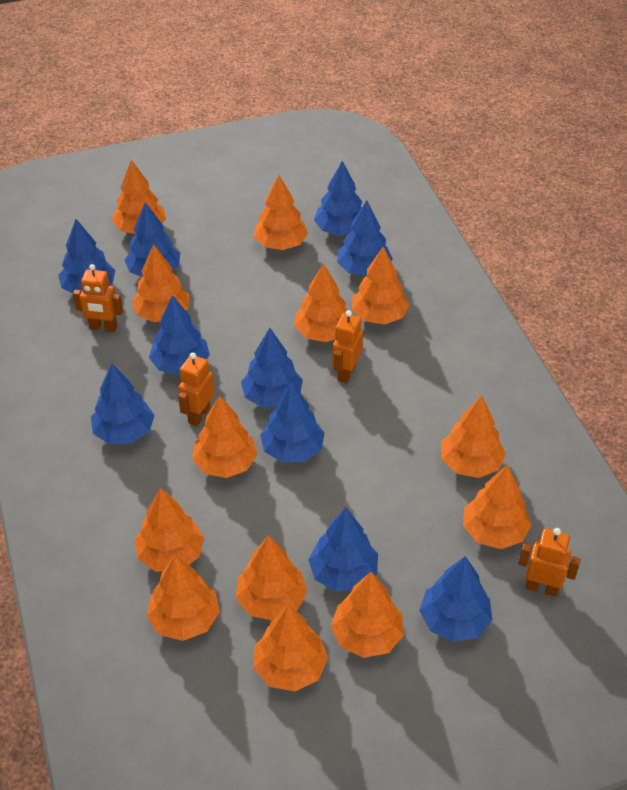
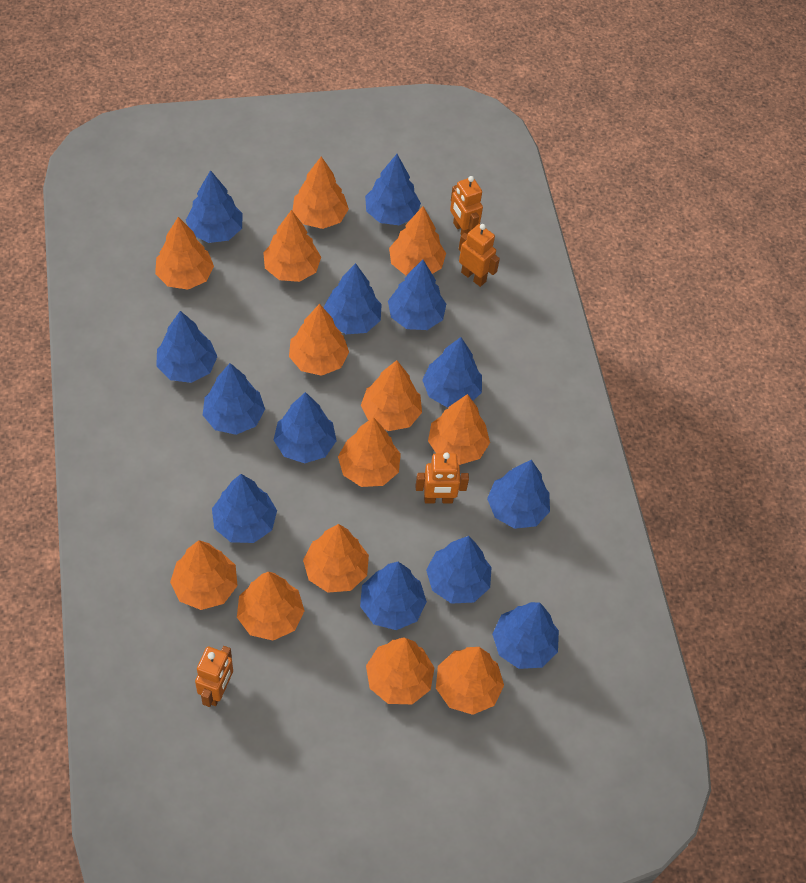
blue tree: [58,219,115,293] [91,364,155,444] [125,202,180,277] [149,295,210,375] [241,328,303,408] [260,381,325,463] [308,507,378,592] [314,161,362,236] [337,200,393,276] [419,556,493,642] = 10 -> [156,311,217,383] [186,170,243,243] [203,363,265,435] [212,474,277,543] [274,392,337,463] [323,263,382,334] [360,562,427,630] [365,154,421,225] [388,260,446,330] [422,337,482,407] [426,536,492,604] [487,460,550,529] [492,602,559,669] = 13

